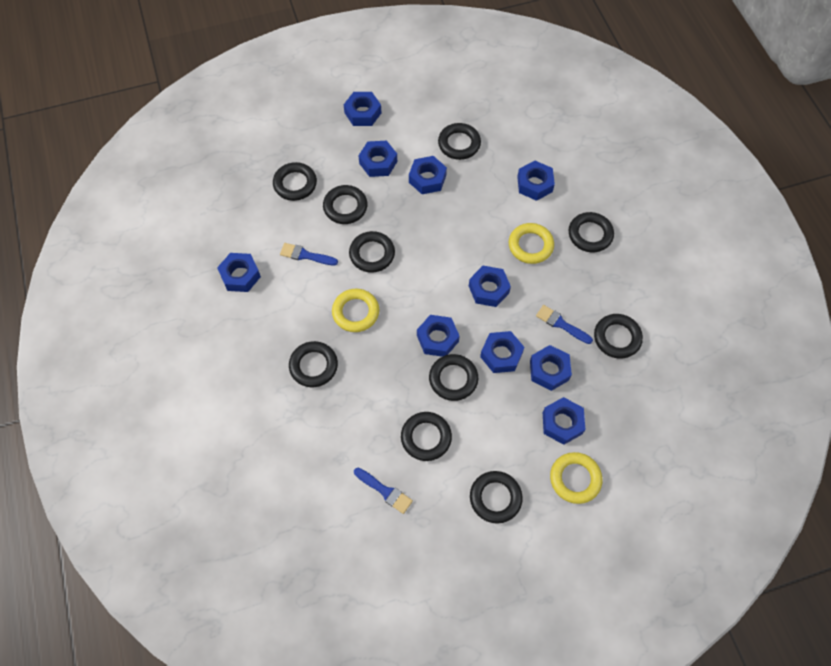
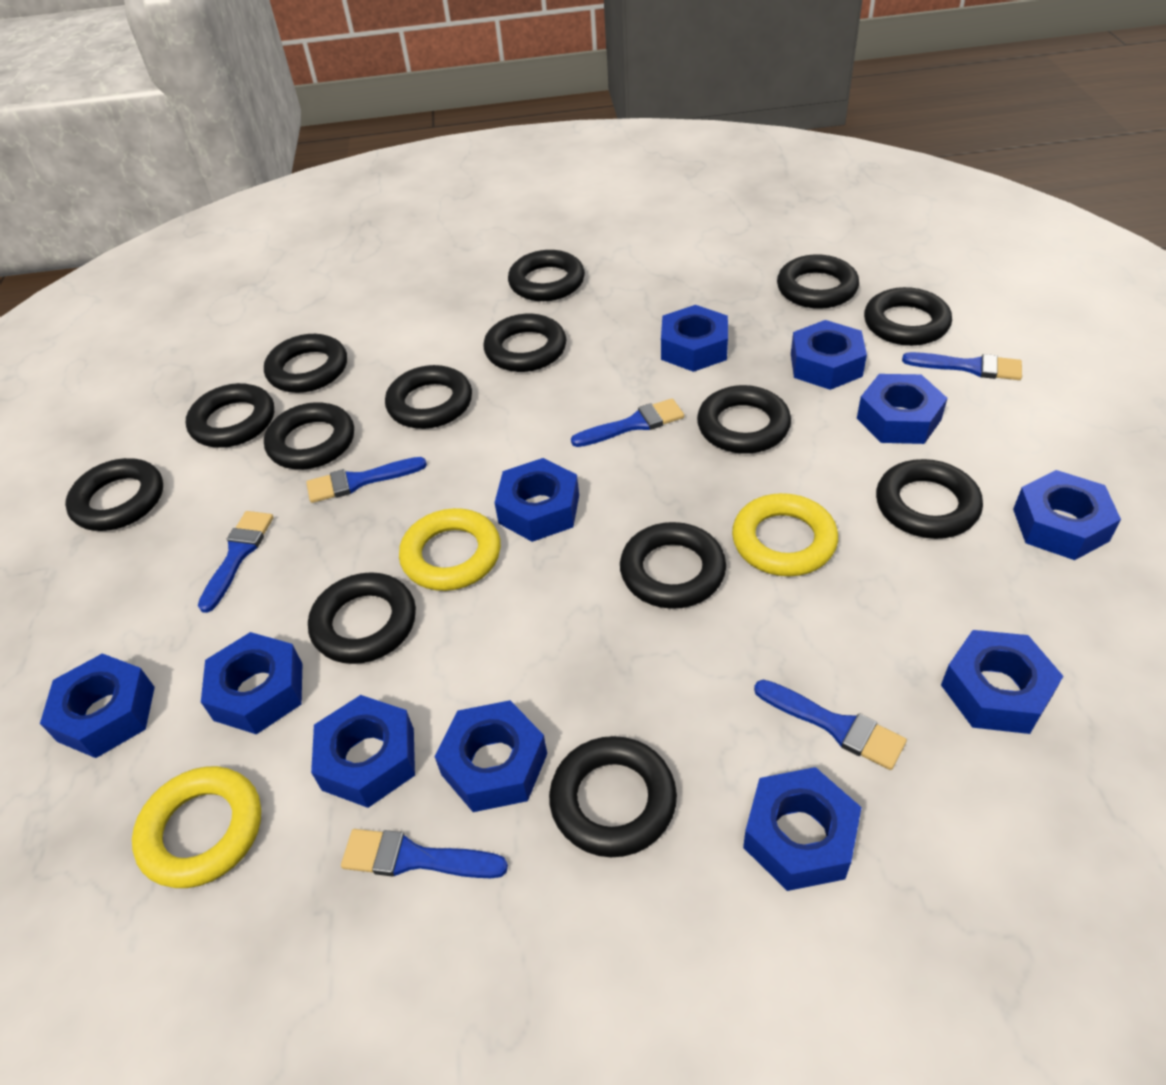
black ring: [273,162,317,201] [289,341,338,387] [323,185,368,224] [349,231,395,273] [401,412,452,461] [429,354,478,401] [438,123,481,160] [470,471,523,524] [568,212,614,252] [594,314,643,359] = 10 -> [65,458,163,531] [186,383,274,448] [264,334,347,393] [264,402,354,469] [308,572,416,664] [385,365,472,429] [483,314,566,372] [508,250,585,301] [549,736,677,857] [620,522,726,609] [697,385,791,454] [777,254,859,309] [864,287,952,346] [876,459,983,539] = 14
blue brush: [280,243,338,266] [354,468,413,514] [536,305,593,344] = 3 -> [198,511,274,613] [306,457,427,503] [341,829,508,878] [571,399,684,447] [754,680,907,770] [902,352,1022,380] = 6
blue nut: [217,253,261,292] [344,92,381,126] [359,141,397,177] [409,156,447,194] [417,315,460,357] [469,266,511,307] [480,331,524,373] [517,161,555,201] [530,345,572,391] [543,397,585,445] = 10 -> [40,653,155,758] [201,632,302,734] [311,695,415,808] [435,700,547,812] [494,458,579,542] [661,305,728,372] [743,767,862,891] [791,320,867,390] [857,374,948,444] [941,630,1063,734] [1013,470,1121,560] = 11

